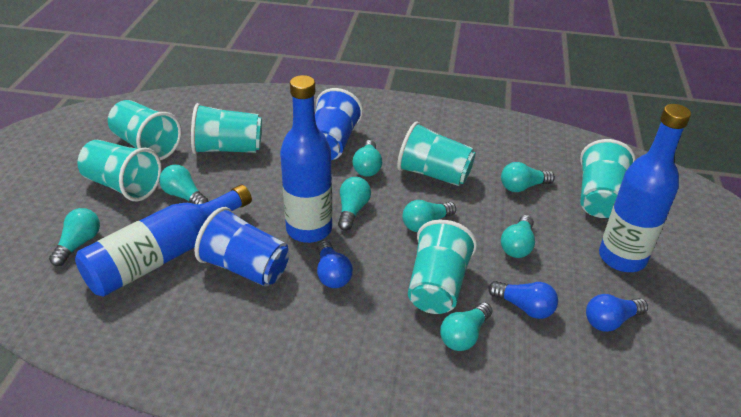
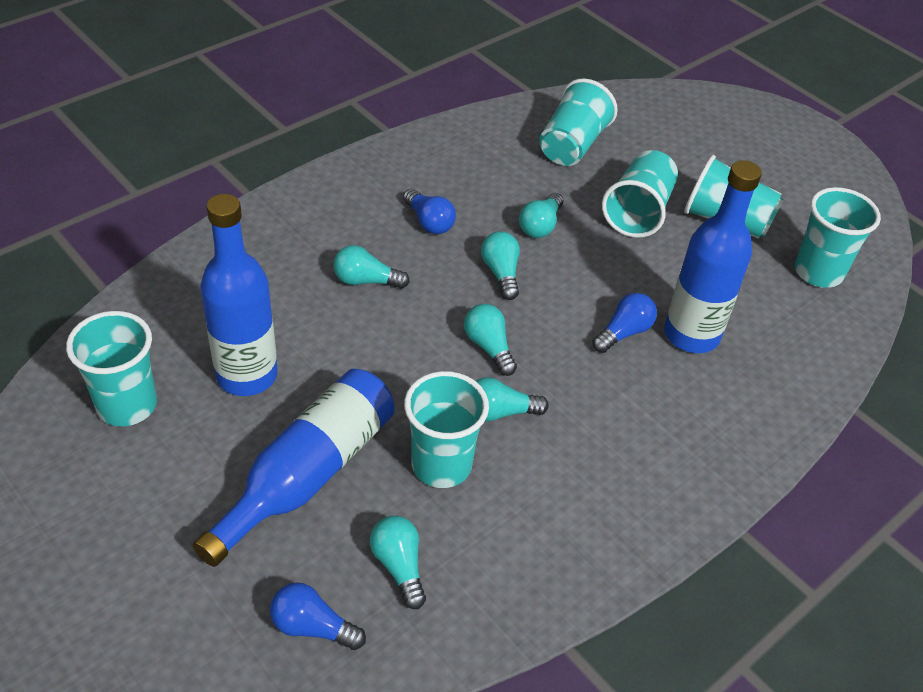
blue cup: [194,207,289,287] [315,88,363,160] = 2 -> none = 0
turquoise light bulb: [49,208,100,266] [159,165,209,204] [338,177,371,231] [353,140,382,177] [402,200,456,232] [440,302,492,351] [501,162,555,192] [501,215,535,258] = 8 -> [333,245,410,289] [370,516,426,609] [464,304,517,376] [476,377,549,422] [481,231,520,300] [519,193,563,238] = 6

